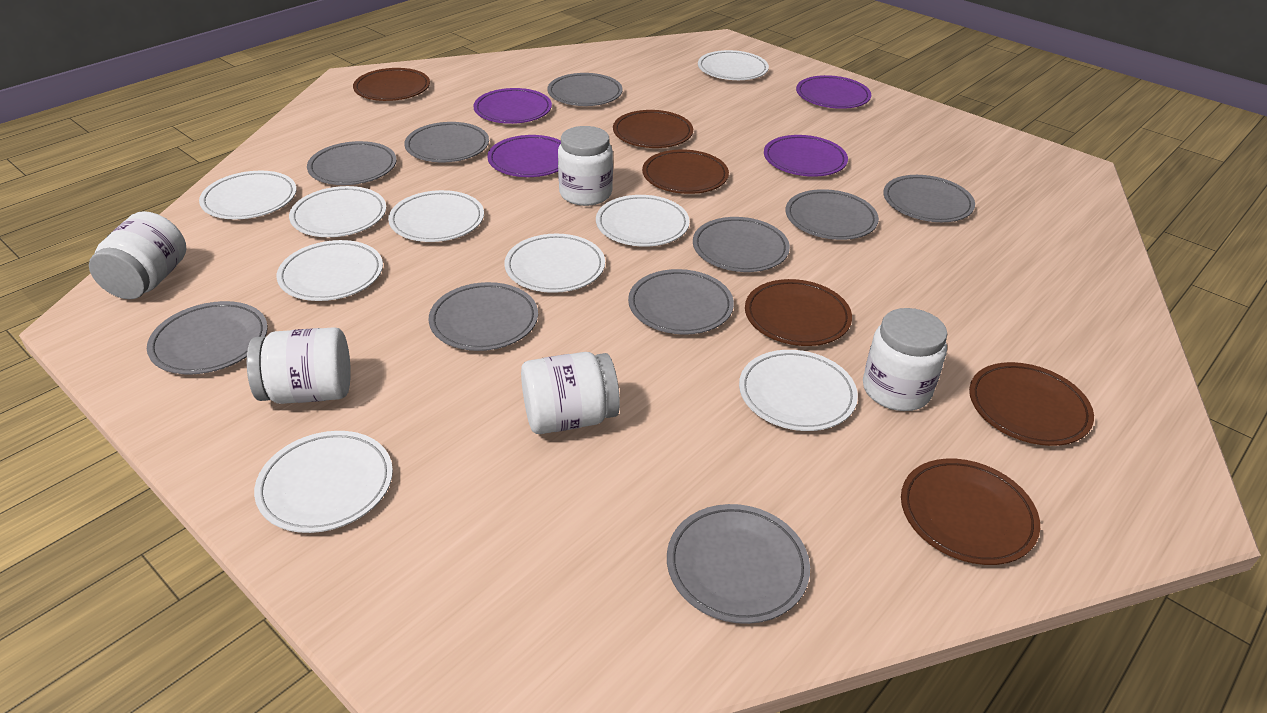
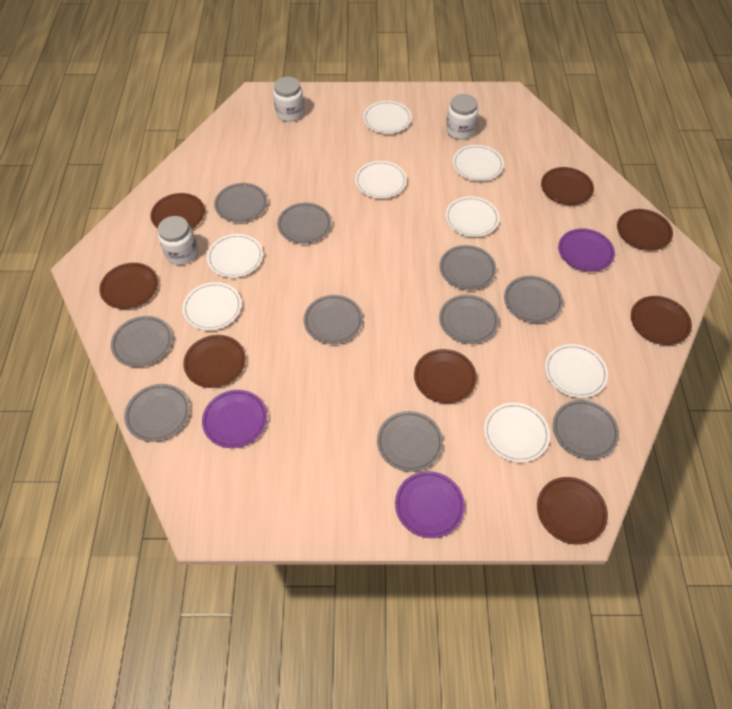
brown plate: [353,68,430,101] [613,110,693,148] [642,150,729,194] [745,279,852,346] [901,459,1040,565] [969,362,1094,446] = 6 -> [99,263,158,309] [151,193,205,229] [183,335,246,388] [414,349,477,404] [537,477,608,545] [541,167,594,205] [617,209,673,251] [631,296,692,345] = 8
purple plate: [473,88,552,124] [487,135,561,177] [764,135,848,177] [796,75,871,109] = 4 -> [202,390,267,448] [395,471,465,538] [558,228,615,272] = 3
white jar: [89,211,187,299] [247,327,351,404] [521,352,620,434] [558,126,613,206] [863,308,947,411] = 5 -> [158,216,198,265] [273,77,304,122] [446,94,478,139] = 3
white plate: [199,171,296,219] [254,431,393,533] [277,240,383,301] [289,186,386,237] [388,190,484,242] [504,234,605,293] [596,195,690,247] [698,50,769,80] [739,350,858,431] = 9 -> [182,282,242,330] [207,234,263,278] [355,161,407,199] [363,101,412,134] [445,196,499,237] [453,145,504,181] [484,403,550,462] [545,344,608,398] = 8

